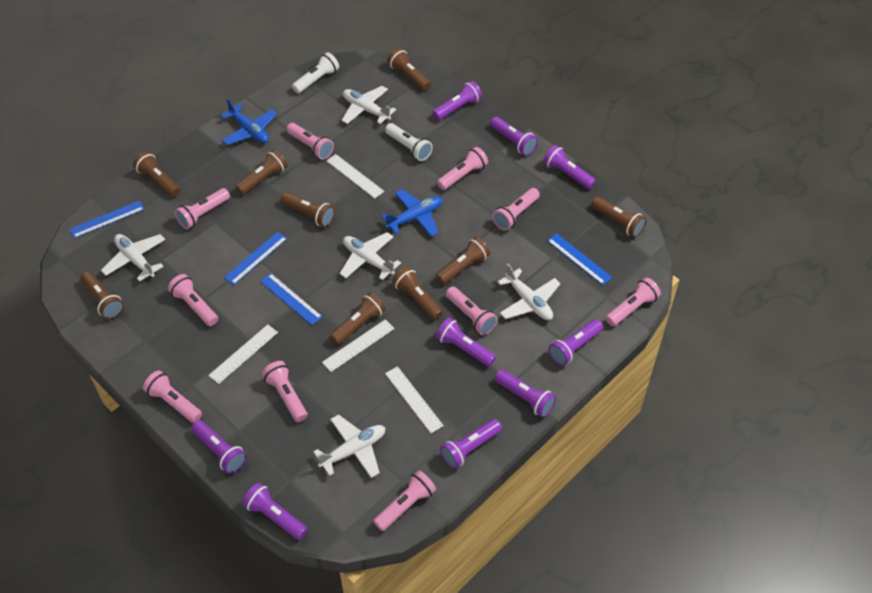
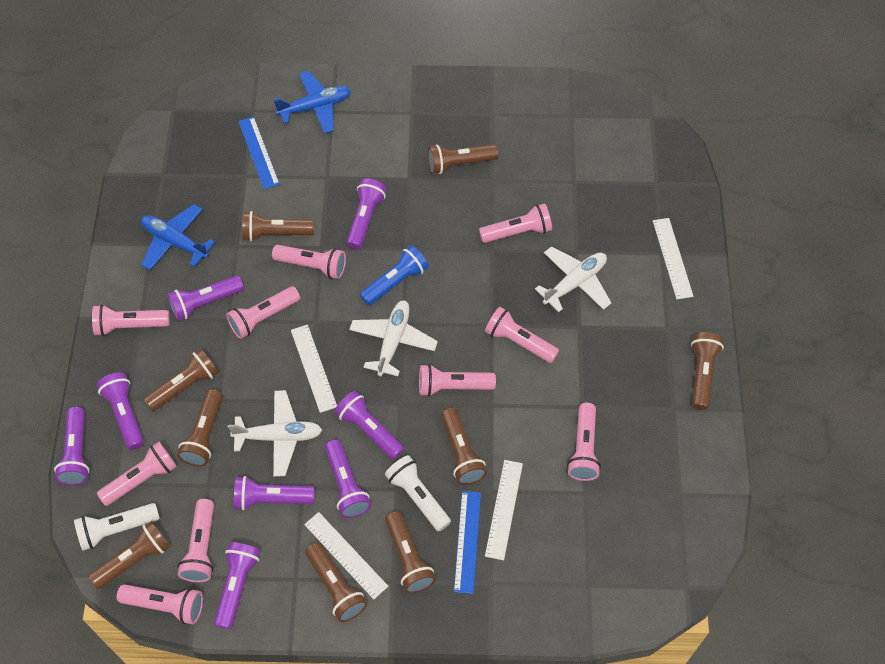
blue flashlight: none = 0 -> [360,245,429,306] = 1
blue ruler: [70,200,145,238] [224,232,287,285] [260,273,323,325] [547,233,612,285] = 4 -> [238,117,280,189] [454,491,481,594] = 2
purple flashlight: [191,420,247,474] [242,483,307,540] [432,81,482,120] [436,318,496,367] [440,419,502,469] [490,117,538,156] [495,370,556,418] [543,145,596,189] [548,319,603,366] = 9 -> [54,407,89,485] [97,372,144,450] [167,276,244,321] [214,542,260,629] [234,476,315,510] [325,440,371,518] [334,391,404,460] [346,178,387,249] = 8
white plane: [101,234,165,281] [313,414,385,478] [339,232,401,280] [341,86,396,124] [498,264,561,320] = 5 -> [228,390,322,477] [349,301,438,376] [535,246,611,312] = 3

